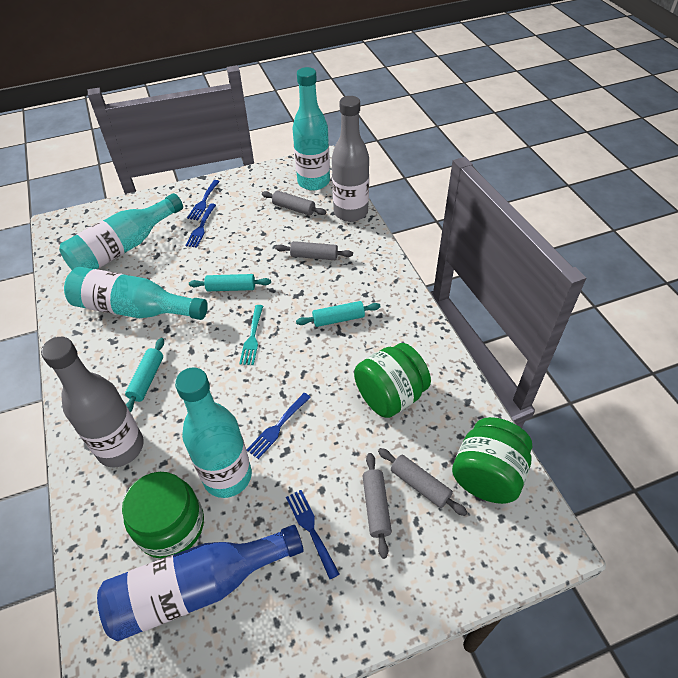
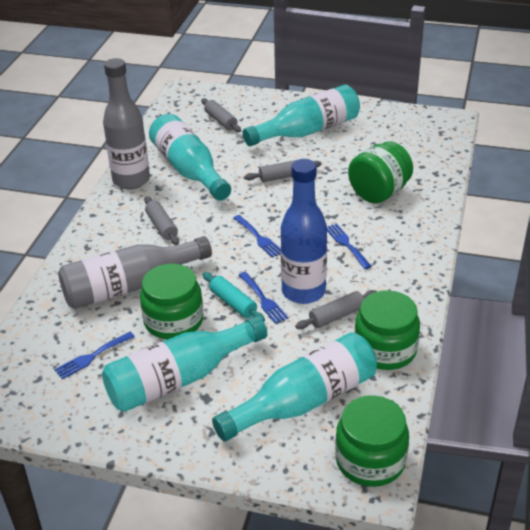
green jar: [122,472,204,559] [354,343,431,418] [452,417,532,504] = 3 -> [140,264,204,339] [335,395,409,487] [348,141,413,203] [355,290,420,370] = 4
turquoise fork: [239,305,263,365] = 1 -> none = 0
turquoise rolling pin: [125,338,164,412] [189,274,271,291] [296,301,381,327] = 3 -> [203,272,265,321] = 1

